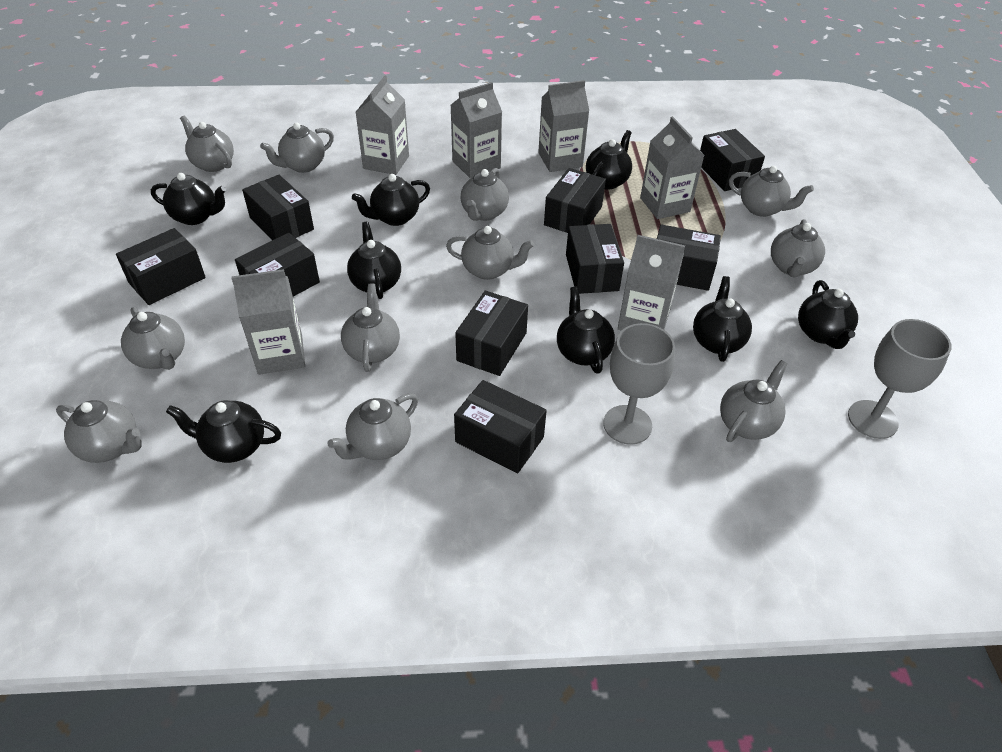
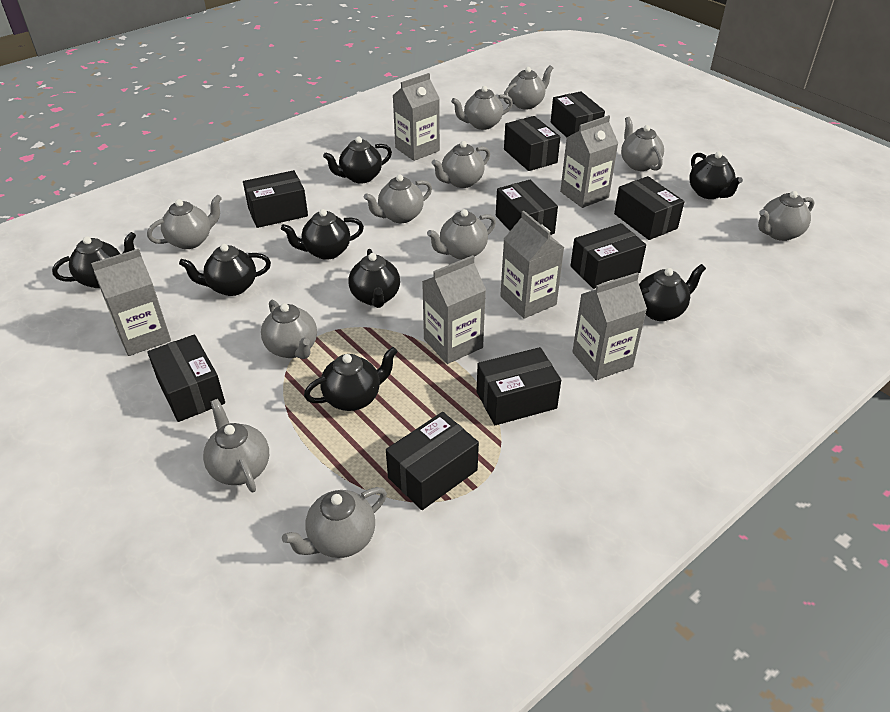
grey goblet: [603,323,675,445] [848,319,952,439] = 2 -> none = 0

